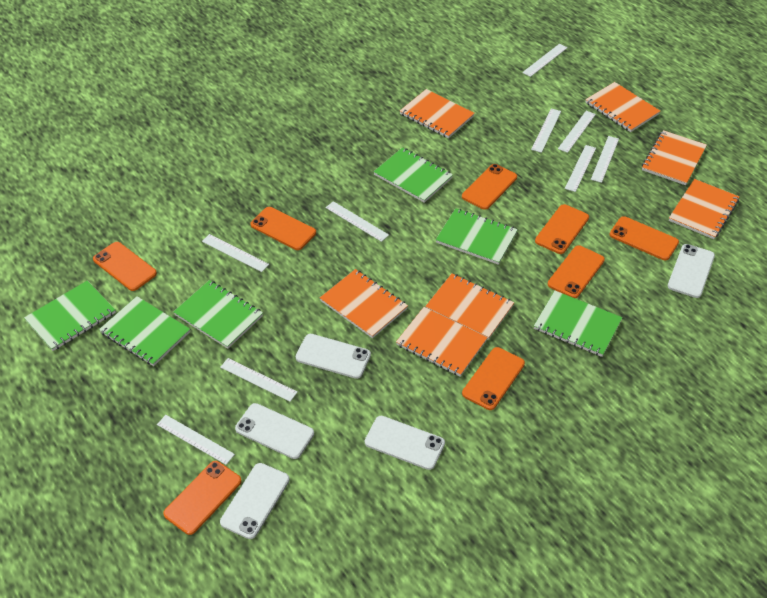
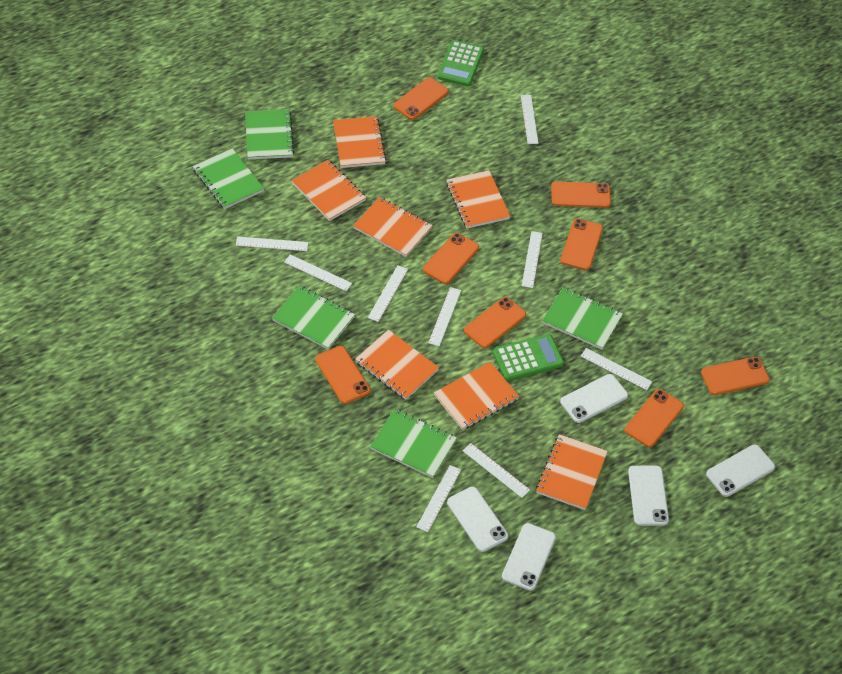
green calculator: none = 0 -> [437,40,484,86] [493,334,564,381] = 2
green notebook: [24,281,116,351] [99,296,190,366] [173,280,263,349] [373,147,453,203] [436,208,518,265] [534,291,623,357] = 6 -> [193,148,264,209] [245,109,294,160] [272,285,355,350] [370,409,457,478] [542,287,623,350] = 5

